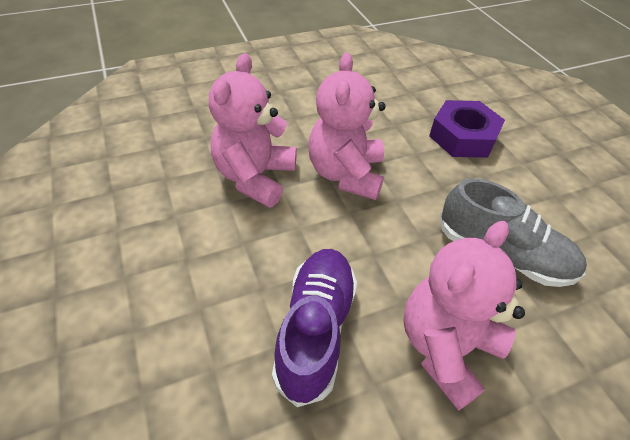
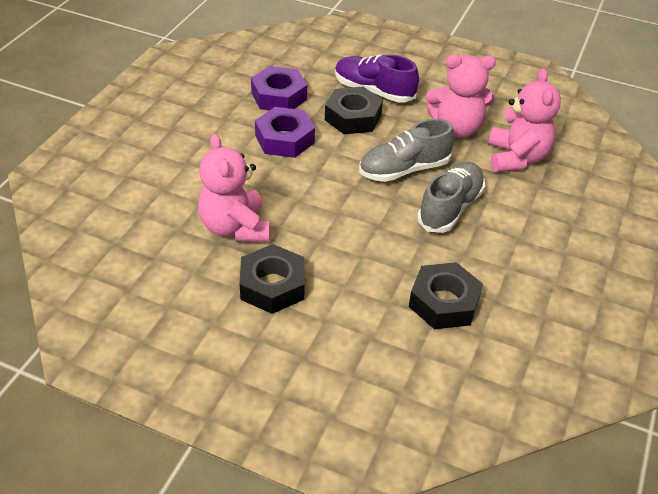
black nut: none = 0 -> [240,244,305,314] [325,87,383,134] [409,262,483,329] = 3
grey shoe: [440,179,587,287] = 1 -> [359,119,455,182] [417,162,485,233] = 2
purple nut: [429,100,505,158] = 1 -> [251,66,307,110] [255,107,315,158] = 2

